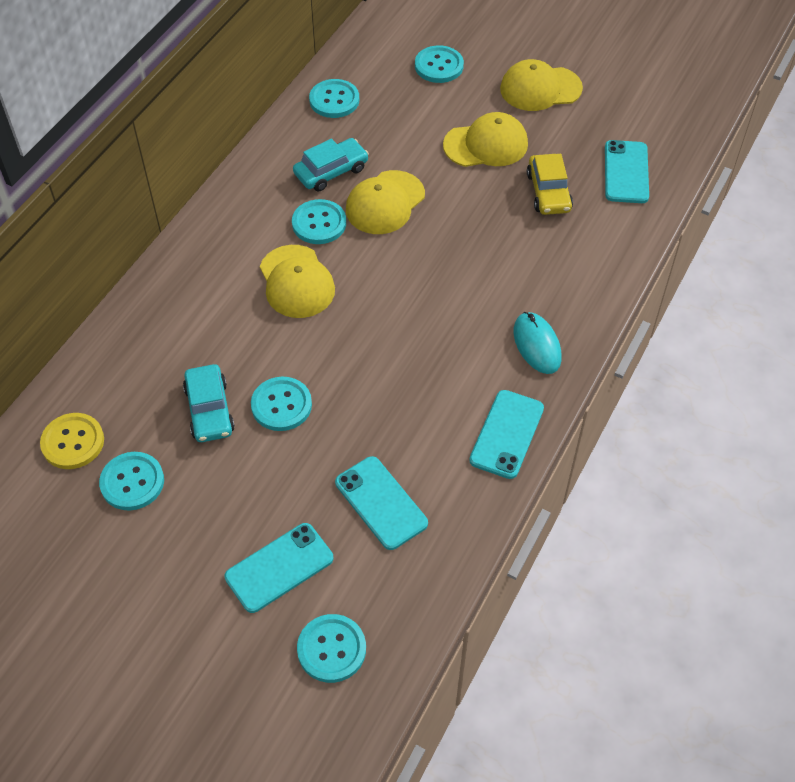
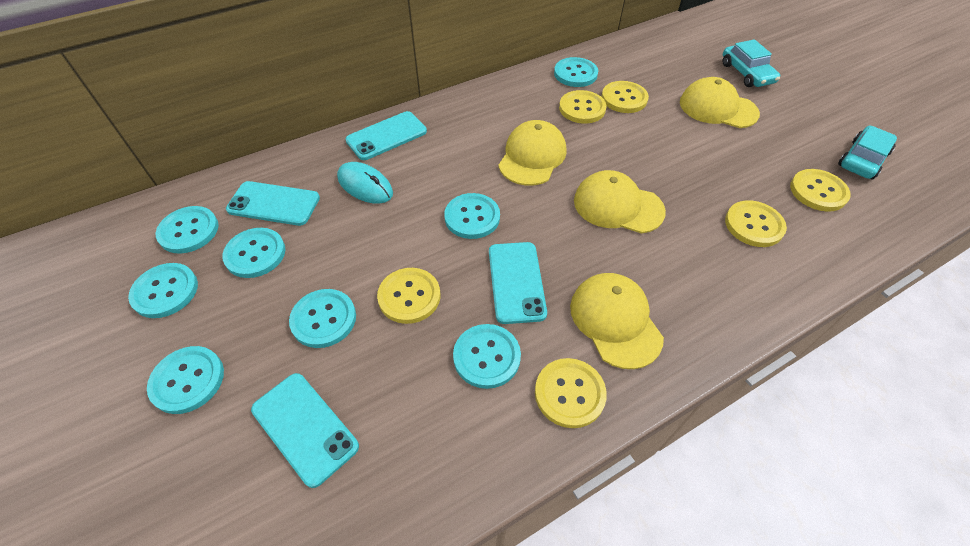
turquoise button: [99,452,164,510] [251,377,312,431] [292,199,346,244] [297,614,366,683] [309,79,359,118] [415,45,464,83] = 6 -> [128,263,198,318] [147,346,224,414] [156,206,219,254] [222,228,285,278] [289,289,356,348] [444,193,500,239] [453,324,521,389] [554,57,598,87] = 8
yellow button: [40,413,104,469] = 1 -> [377,268,440,324] [535,358,607,428] [559,90,607,124] [602,81,649,113] [725,200,787,247] [790,169,851,212] = 6
yellow car: [527,154,573,215] = 1 -> none = 0

